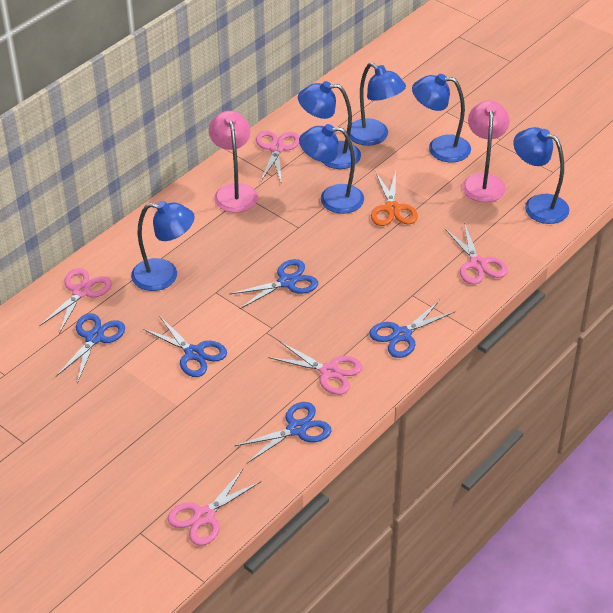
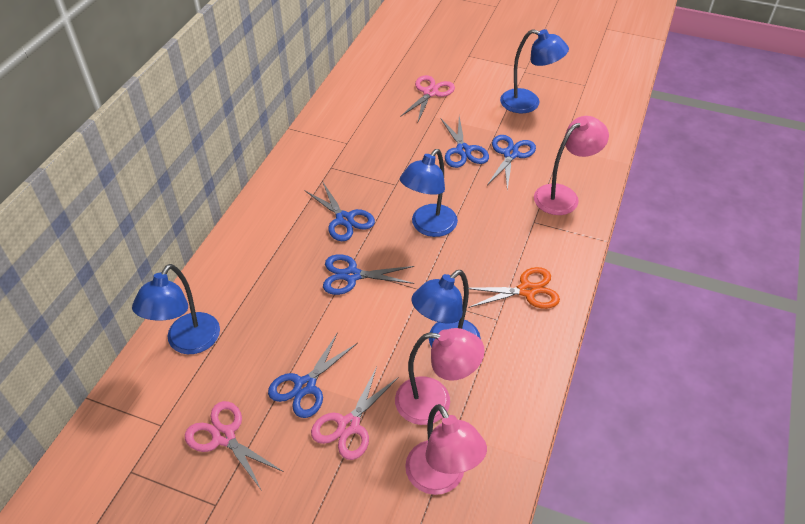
blue lamp: [131,201,195,291] [298,81,361,169] [299,124,364,214] [350,62,406,146] [412,74,471,162] [514,127,569,224] = 6 -> [132,264,220,354] [400,149,458,237] [411,270,481,348] [500,29,569,113] = 4
pink lamp: [209,111,258,213] [462,100,510,202] = 2 -> [395,328,485,425] [405,404,487,495] [534,116,609,215] = 3
pink scissors: [39,268,112,334] [168,469,261,546] [256,131,300,181] [269,342,362,395] [445,222,508,285] = 5 -> [185,401,284,491] [311,367,399,460] [400,75,455,121] = 3

